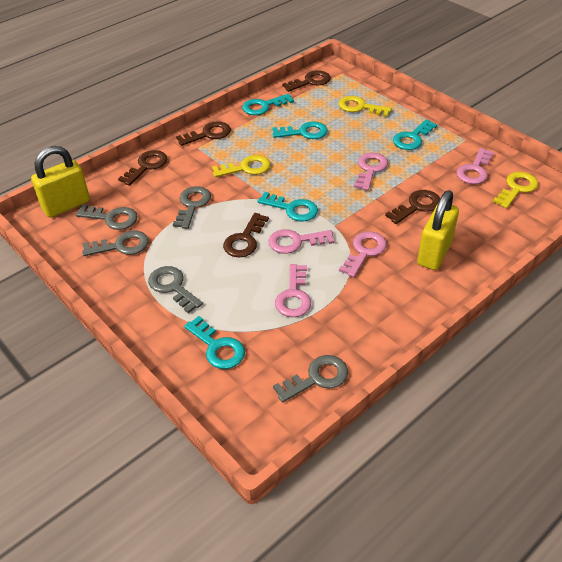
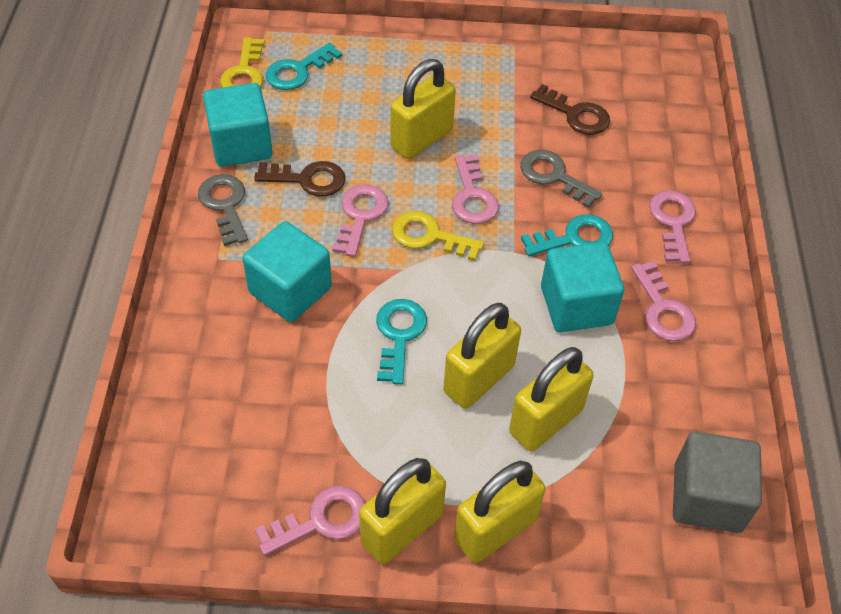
brown key: [118,150,168,186] [176,121,231,146] [223,213,269,258] [282,70,331,92] [385,190,440,224] = 5 -> [254,161,346,197] [530,84,610,135] = 2
grey cube: none = 0 -> [673,432,762,533] = 1
grey key: [76,205,138,230] [82,231,149,256] [148,266,203,313] [173,186,211,229] [273,355,348,402] = 5 -> [198,174,248,246] [520,150,602,208] = 2
turquoise cube: none = 0 -> [203,83,273,167] [242,221,332,322] [541,242,624,332] = 3
turquoise key: [184,316,245,369] [242,94,294,115] [258,192,318,221] [272,121,328,139] [393,119,437,150] = 5 -> [266,43,342,90] [376,299,427,384] [521,214,613,256] = 3
yellow key: [212,155,271,177] [339,96,392,117] [493,172,538,208] = 3 -> [220,37,265,88] [392,211,484,261] = 2
yellow padlock: [31,146,90,217] [417,190,459,270] = 2 -> [359,458,446,564] [390,59,456,159] [443,303,521,409] [454,461,546,563] [509,347,594,452] = 5

